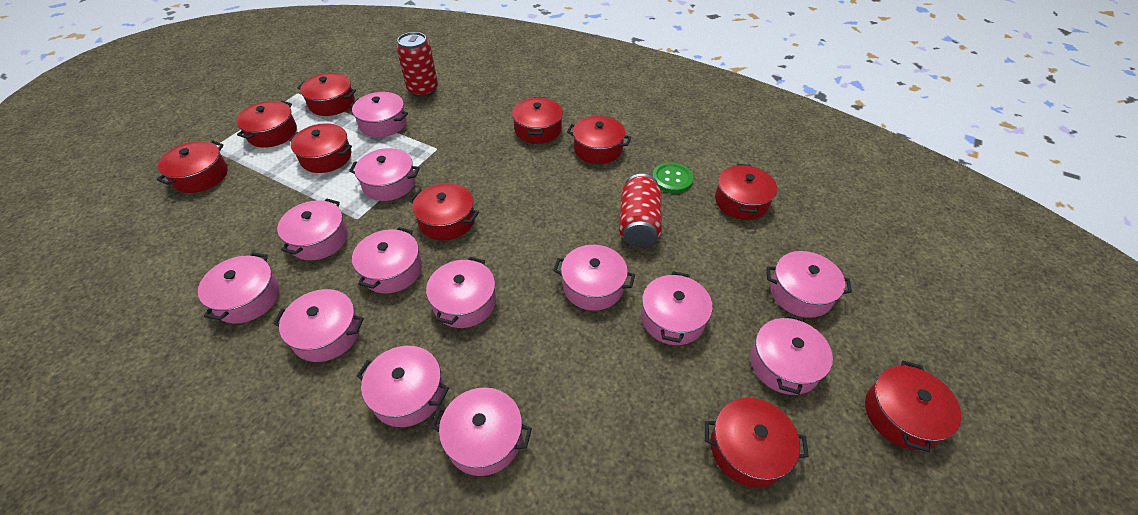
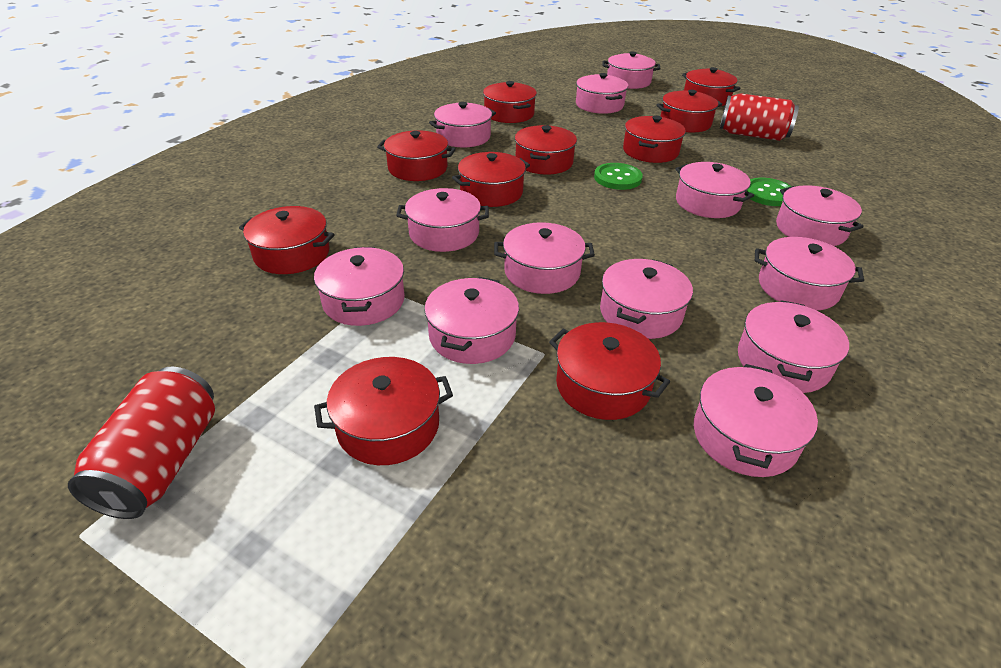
green button: [652,162,694,193] = 1 -> [594,163,643,190] [745,178,792,206] = 2

